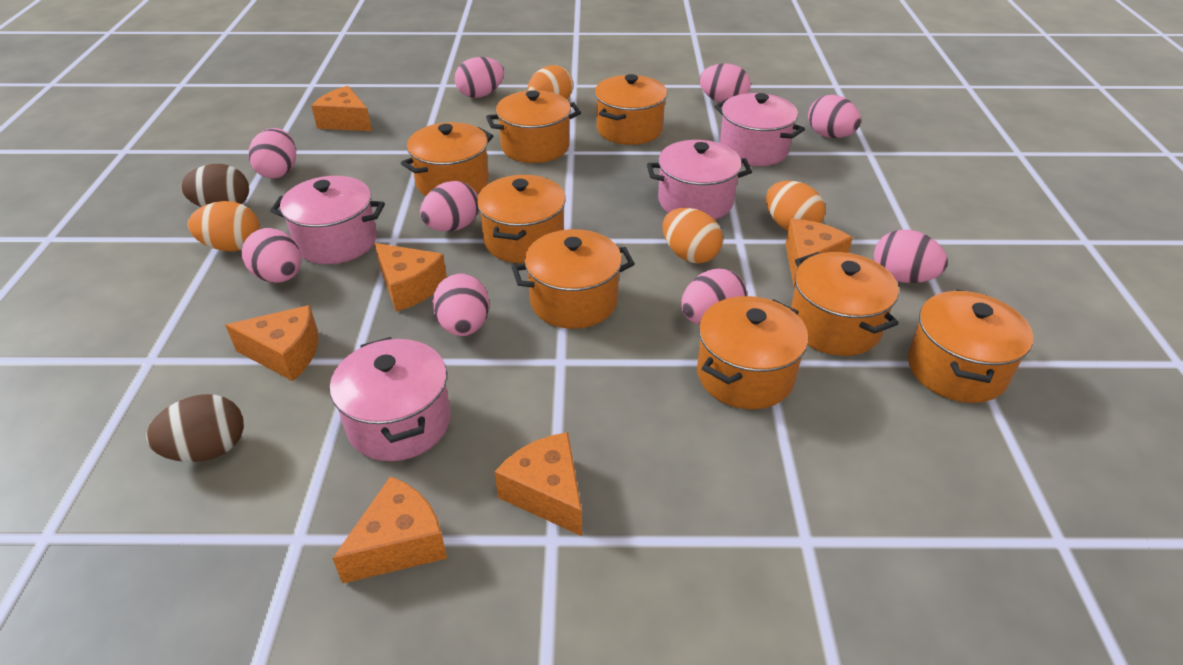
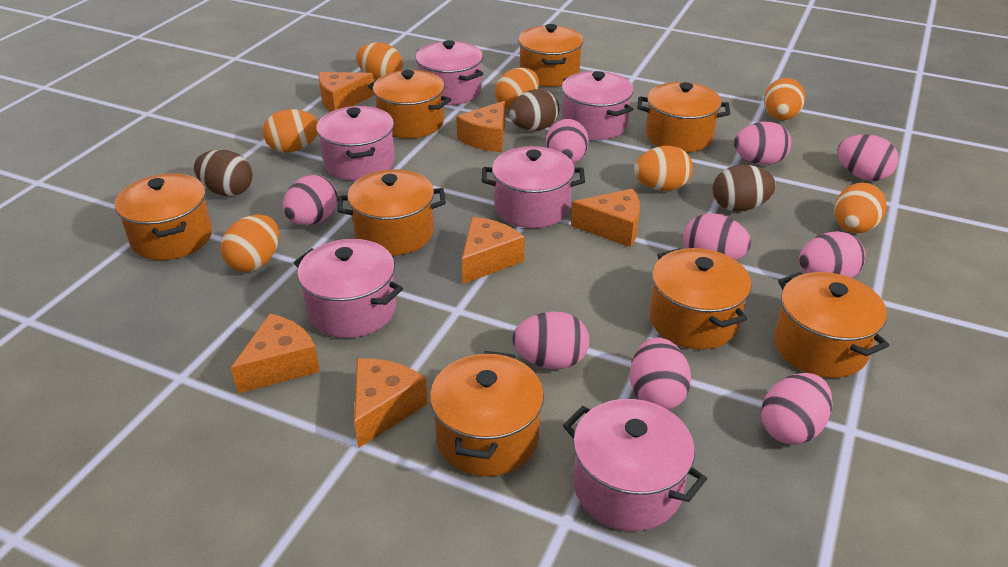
brown egg: [146,394,244,462] [181,164,249,207] = 2 -> [194,149,253,196] [509,89,559,131] [713,165,776,212] = 3
orange egg: [188,201,260,251] [528,65,573,99] [663,208,723,263] [766,181,825,231] = 4 -> [220,214,279,272] [263,109,318,153] [356,42,403,80] [495,67,539,110] [634,146,693,191] [764,78,805,120] [834,183,886,233] = 7
pink pot: [270,176,385,264] [330,337,451,461] [647,140,752,220] [714,93,805,166] = 4 -> [293,239,403,338] [316,106,395,181] [415,40,483,105] [482,146,585,228] [562,71,634,140] [563,399,707,531] = 6

